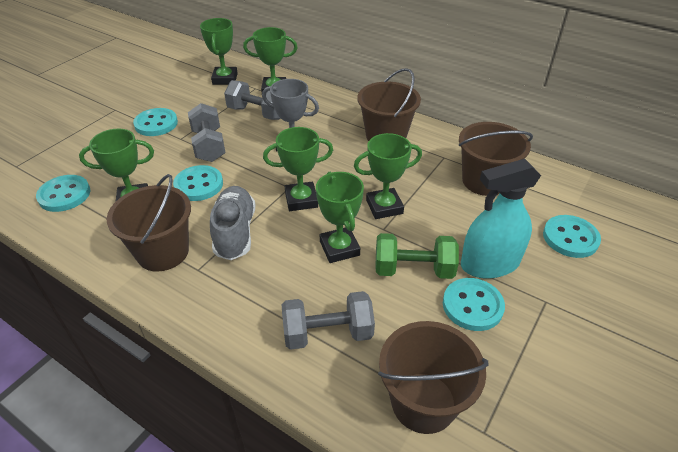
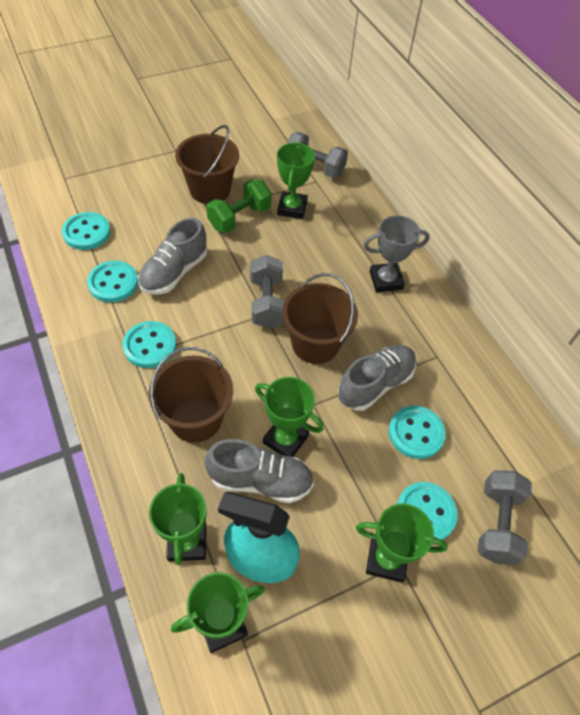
brown bucket: [107,174,191,271] [357,68,421,141] [378,321,488,434] [459,122,533,196] = 4 -> [149,347,233,443] [175,125,239,204] [282,273,358,364] = 3
green trophy: [79,129,154,201] [200,18,238,85] [243,27,298,92] [263,127,333,211] [316,172,364,263] [354,133,422,219] = 6 -> [149,473,207,565] [171,572,265,653] [255,377,324,457] [277,142,315,219] [356,503,448,583] = 5
grey shoe: [210,186,255,260] = 1 -> [138,218,207,294] [205,439,314,503] [338,345,416,411] = 3

